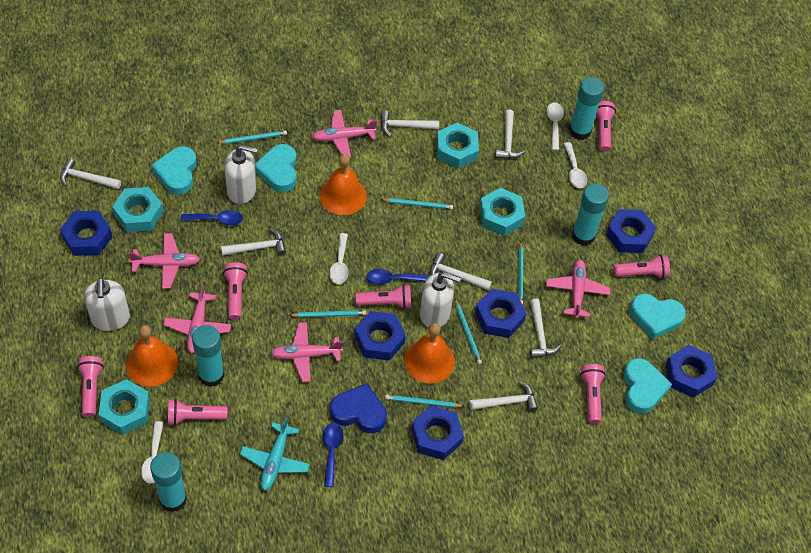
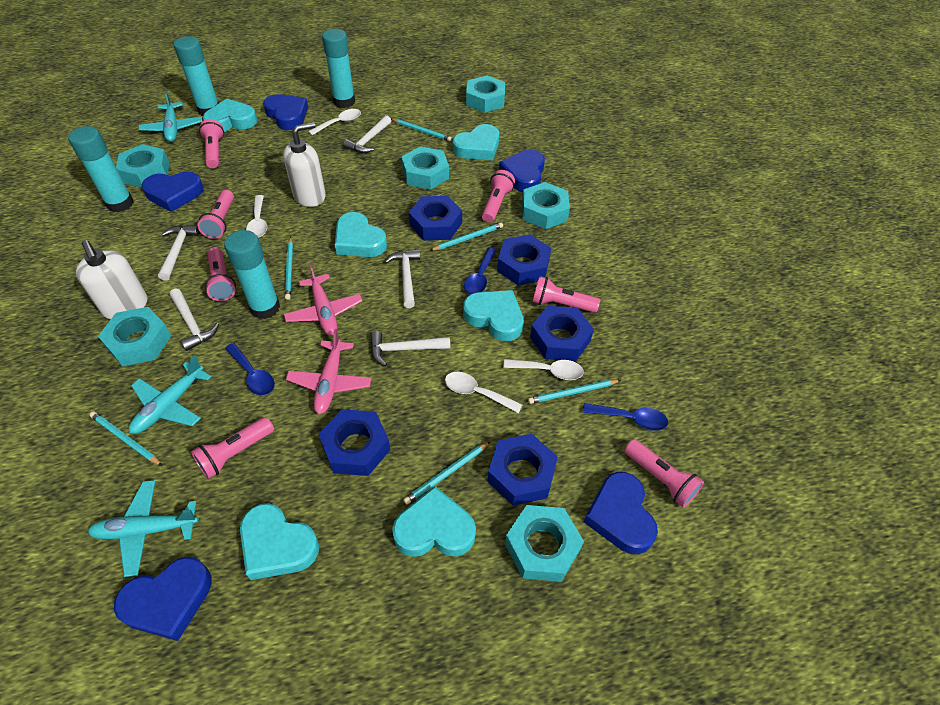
blue heart: [330,383,387,433] = 1 -> [114,557,212,641] [142,171,204,212] [263,94,308,130] [499,150,545,192] [584,472,658,554] = 5
blue nut: [60,211,112,256] [354,311,406,361] [411,405,464,460] [475,289,526,338] [606,209,656,253] [666,345,717,398] = 6 -> [319,409,390,476] [409,196,462,241] [488,434,558,506] [497,234,551,286] [530,306,594,361] = 5
orange bell: [126,325,178,386] [319,154,367,215] [404,323,455,384] = 3 -> none = 0
pink plane: [128,233,200,289] [163,284,231,354] [271,322,343,382] [312,110,377,158] [546,260,610,319] = 5 -> [284,264,362,336] [286,329,371,414] = 2
turquoise heart: [152,146,197,195] [255,144,297,192] [623,358,672,414] [630,294,686,340] = 4 -> [203,99,257,132] [240,503,319,580] [335,212,387,257] [392,486,476,557] [453,124,499,160] [463,290,523,341] = 6
turquoise nut: [99,379,150,435] [112,187,163,232] [437,123,479,168] [480,188,525,236] = 4 -> [98,307,171,367] [116,144,170,188] [402,146,449,190] [466,75,505,113] [505,505,584,582] [522,182,570,229] = 6
turquoise plane: [240,417,310,491] = 1 -> [88,480,199,577] [129,356,211,434] [139,91,202,142] = 3
white hammer: [60,158,121,189] [221,228,286,256] [381,110,439,137] [430,253,492,290] [469,381,538,412] [495,109,525,159] [530,299,561,358] = 7 -> [158,225,200,281] [169,289,219,351] [343,115,391,153] [370,331,450,366] [385,249,420,308] = 5
white soap dispenser: [84,278,130,331] [224,145,258,204] [420,272,461,327] = 3 -> [76,240,147,319] [283,122,326,207] = 2

